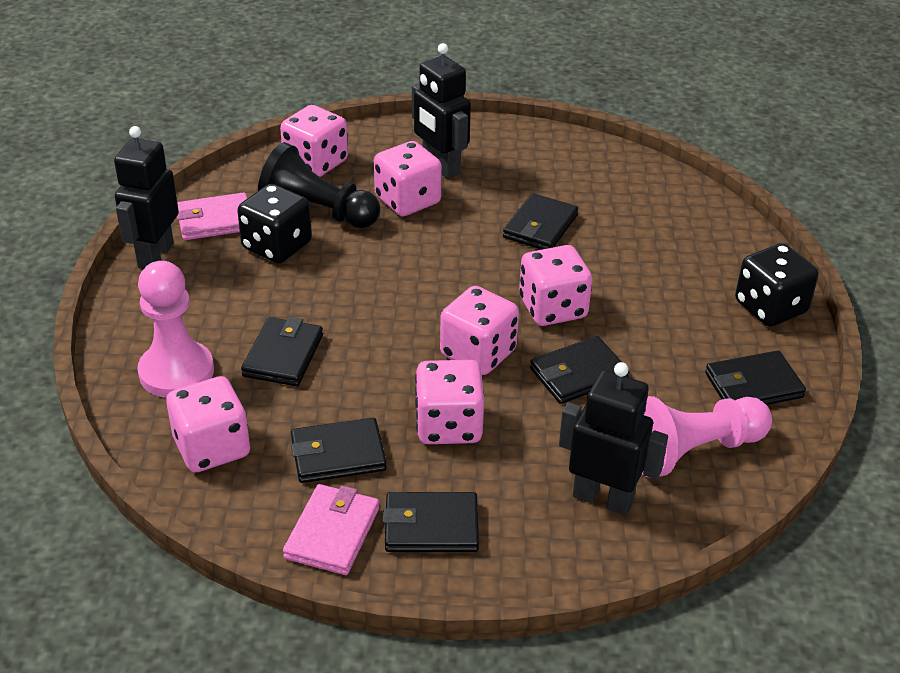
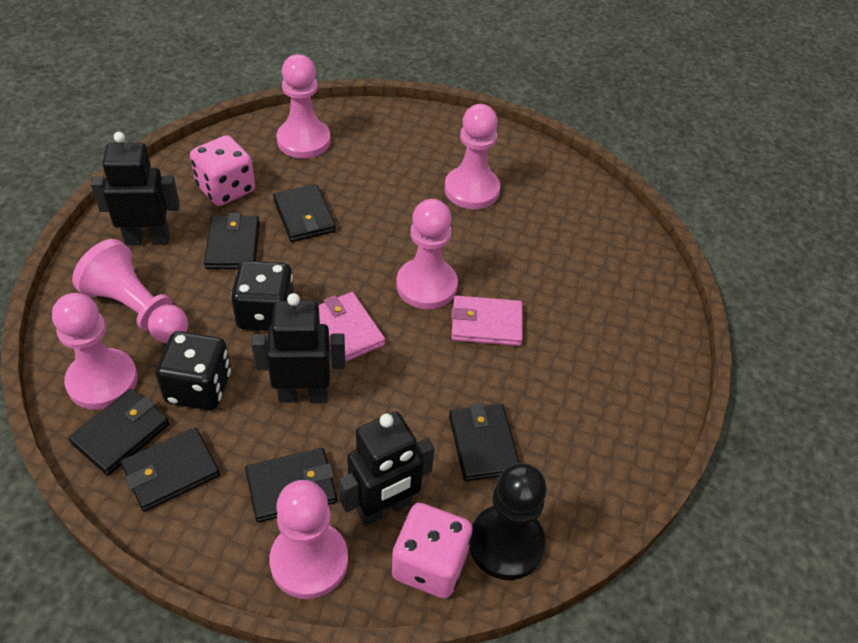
pink dice: [166,376,250,473] [280,105,348,177] [374,141,442,216] [415,360,484,444] [440,286,519,375] [519,245,592,326] = 6 -> [190,135,255,206] [392,503,472,598] = 2
pink pawn: [138,261,214,398] [642,396,772,478] = 2 -> [52,293,138,410] [72,239,188,343] [269,480,348,599] [277,54,331,159] [396,199,458,309] [444,104,500,209] = 6

